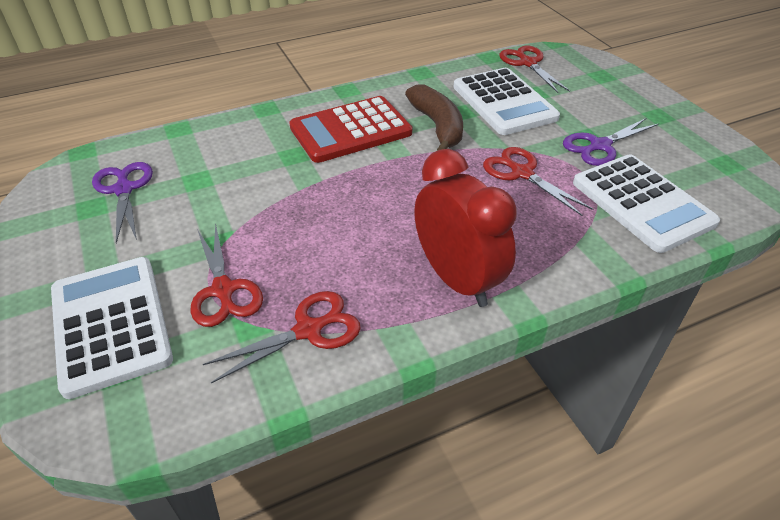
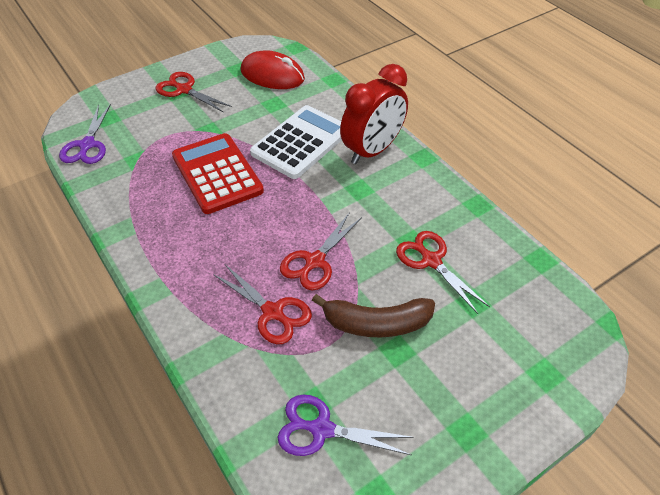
red mouse: none = 0 -> [241,50,305,89] = 1
white calculator: [51,257,173,399] [453,68,560,135] [573,154,720,253] = 3 -> [250,105,342,179] = 1

